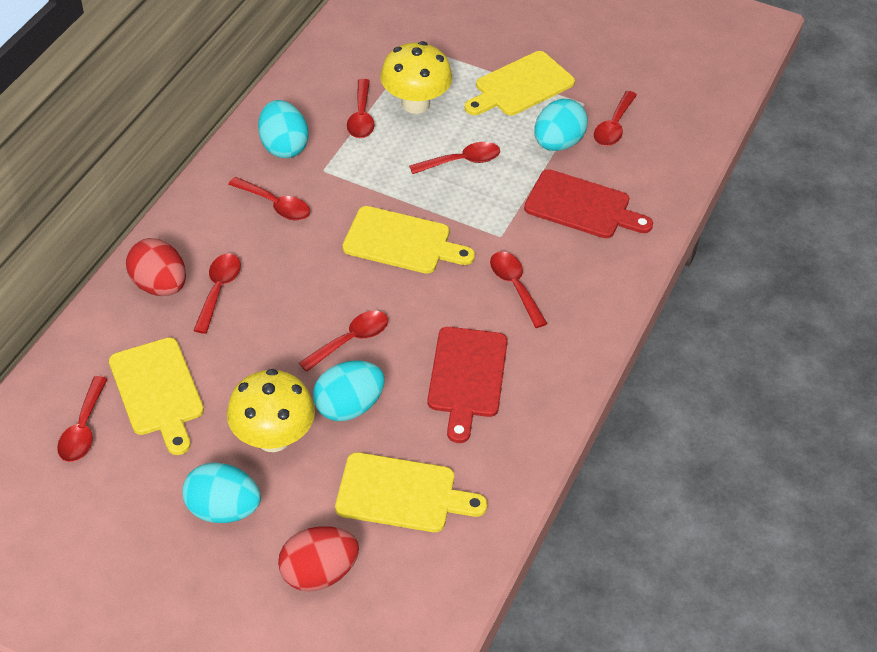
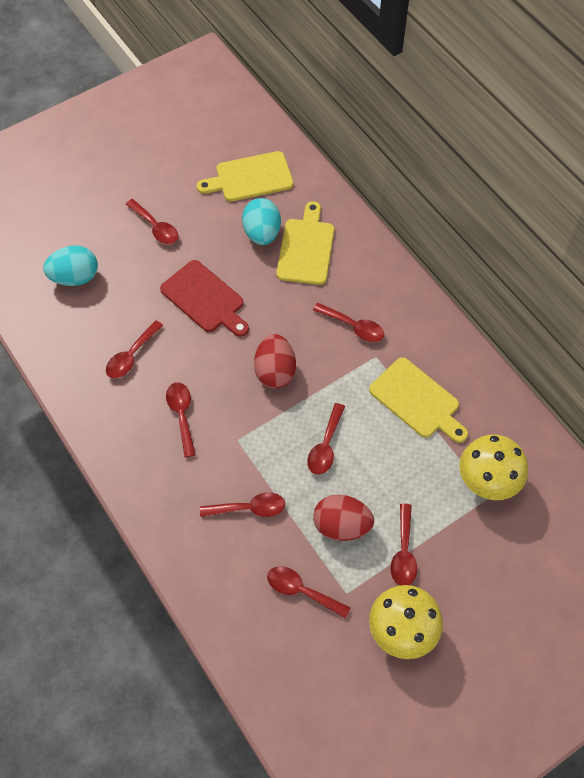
red cutting board: [427,327,508,443] [524,169,653,238] = 2 -> [160,260,249,337] = 1
turquoise egg: [182,462,261,523] [258,100,308,158] [313,360,385,421] [534,99,588,151] = 4 -> [43,245,98,286] [242,198,281,245] = 2
yellow cutting board: [109,337,204,455] [335,452,487,532] [342,206,475,274] [465,51,575,115] = 4 -> [197,151,293,202] [276,201,334,285] [369,357,468,443] = 3

